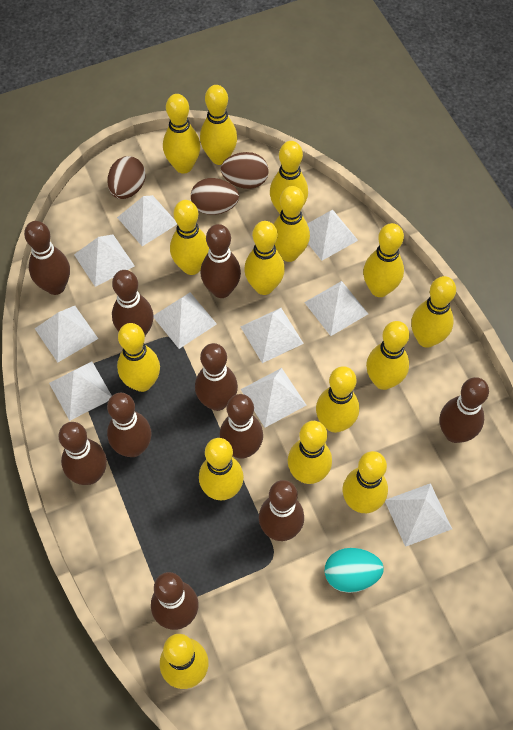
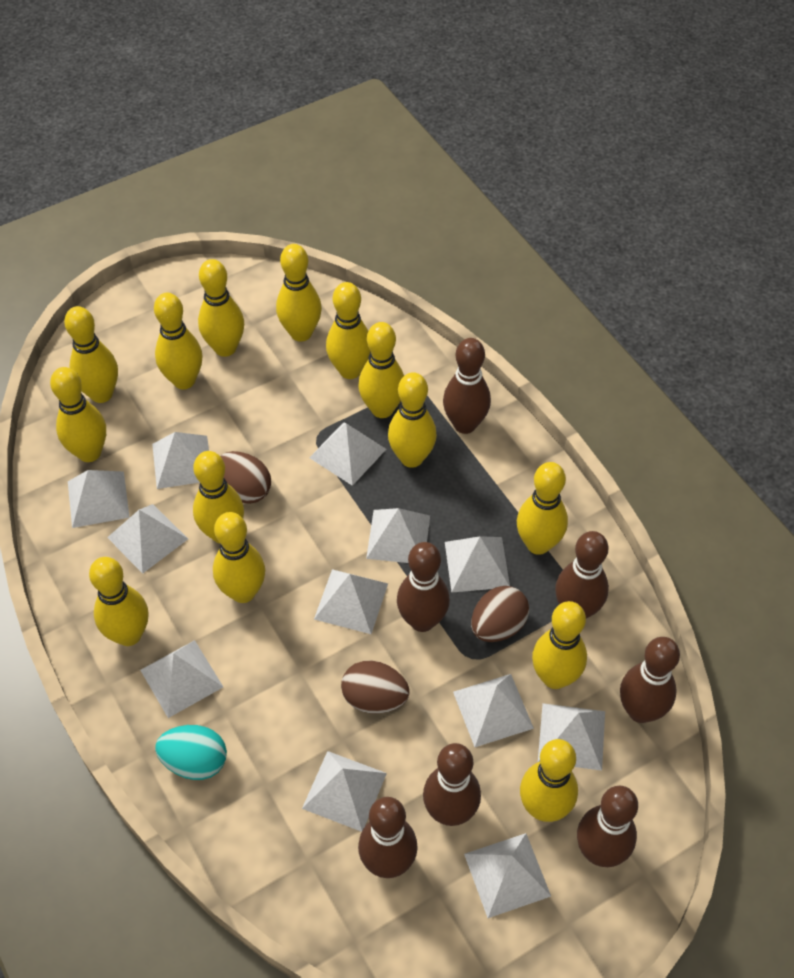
brown bowling pin: [24,221,70,295] [58,422,107,485] [107,393,152,457] [112,270,154,336] [151,572,199,630] [195,343,238,411] [201,224,241,298] [219,394,263,459] [259,480,304,541] [440,377,489,443] = 10 -> [358,797,418,878] [397,542,450,632] [423,743,481,826] [443,338,491,434] [555,531,609,618] [577,786,638,867] [620,637,680,723] = 7
white pyramid: [34,306,98,363] [49,362,112,421] [74,235,135,287] [117,195,177,246] [153,292,217,349] [240,368,306,428] [241,308,304,363] [304,281,368,336] [307,210,358,261] [385,483,452,547] = 10 -> [68,470,130,528] [107,504,188,574] [140,640,223,718] [152,432,209,489] [302,751,387,832] [309,422,386,486] [314,569,388,634] [366,508,430,563] [445,536,510,592] [453,674,534,747] [464,833,551,918] [538,703,605,771] = 12
yellow bowling pin: [117,323,160,392] [160,634,209,689] [163,94,201,174] [170,200,209,275] [199,438,244,500] [200,85,237,165] [244,221,285,295] [270,141,308,214] [273,186,310,262] [288,421,332,484] [316,366,359,433] [343,451,388,513] [363,223,404,297] [366,321,409,390] [411,276,456,348] = 15 -> [50,367,106,462] [64,306,118,403] [89,557,148,646] [154,293,203,389] [193,451,244,543] [198,259,244,357] [213,512,265,603] [276,244,322,342] [326,282,370,379] [358,322,404,418] [388,372,437,468] [517,462,568,555] [520,739,578,822] [532,601,587,689] = 14

